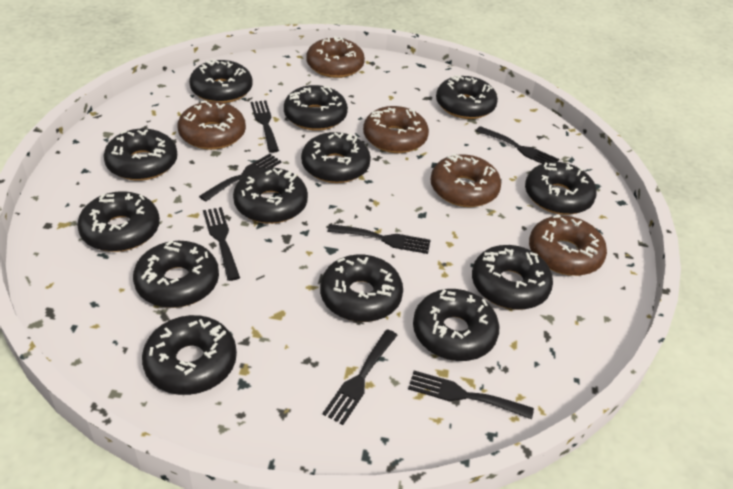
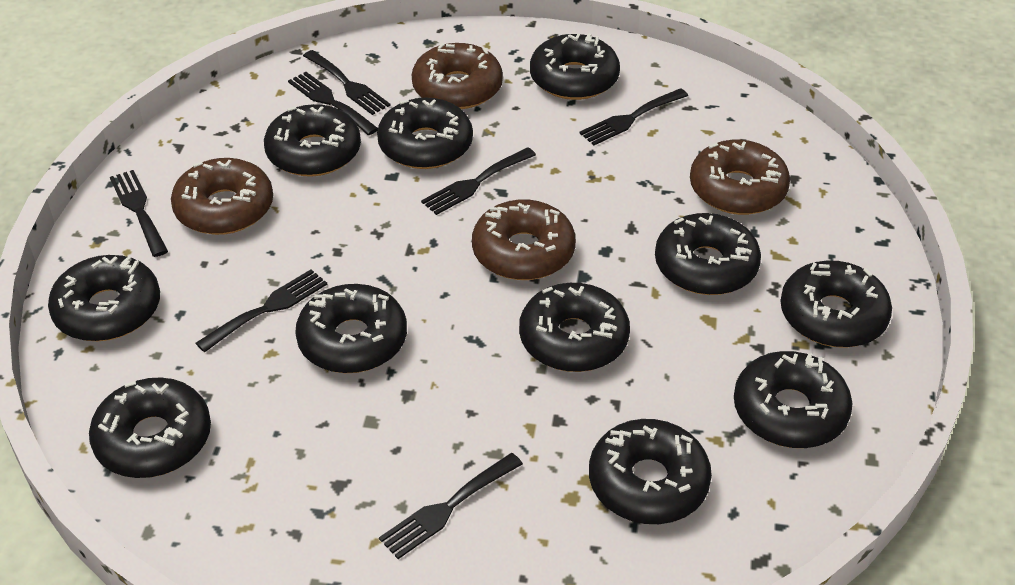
black donut: [77,191,160,252] [104,129,177,181] [133,240,219,308] [142,315,237,395] [189,59,253,103] [233,168,308,224] [284,85,348,131] [301,132,371,183] [320,254,403,322] [413,289,499,361] [436,75,498,119] [472,245,553,310] [525,162,597,215] = 13 -> [48,255,160,341] [89,377,211,478] [264,104,361,177] [295,284,407,373] [377,98,473,169] [519,283,630,372] [530,34,620,100] [589,419,712,524] [655,213,761,295] [734,351,852,448] [780,260,892,348] = 11
brown donut: [177,101,246,150] [306,36,365,78] [363,106,429,153] [431,154,501,207] [529,215,607,276] = 5 -> [171,158,273,235] [412,43,503,109] [472,199,576,280] [690,140,790,215] = 4

